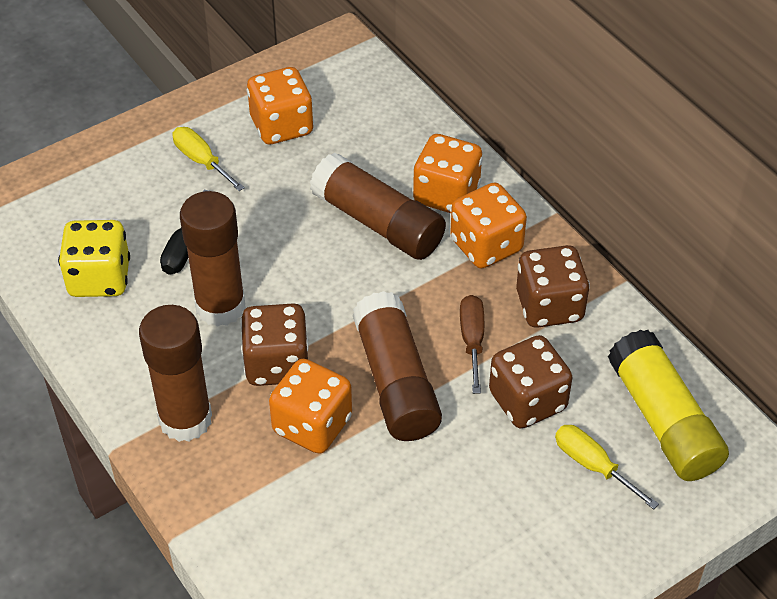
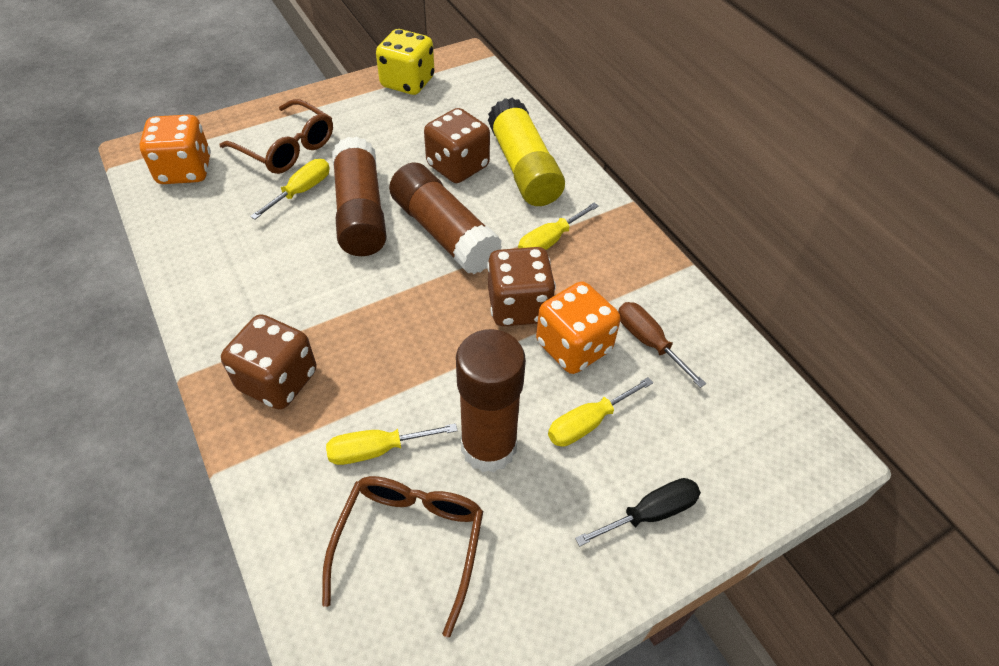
brown glasses: none = 0 -> [219,99,333,174] [322,476,483,638] = 2
brown glue stick: [139,305,212,442] [180,191,246,327] [310,152,446,260] [353,291,442,441] = 4 -> [332,136,387,256] [389,162,502,274] [456,329,526,473] = 3
orange dice: [247,67,314,144] [269,359,352,454] [413,134,483,213] [450,182,527,268] = 4 -> [140,115,211,184] [536,281,621,374] = 2
yellow screwdriver: [173,127,245,191] [555,425,659,510] = 2 -> [250,159,330,220] [326,423,458,465] [518,203,599,250] [548,377,653,447] = 4

